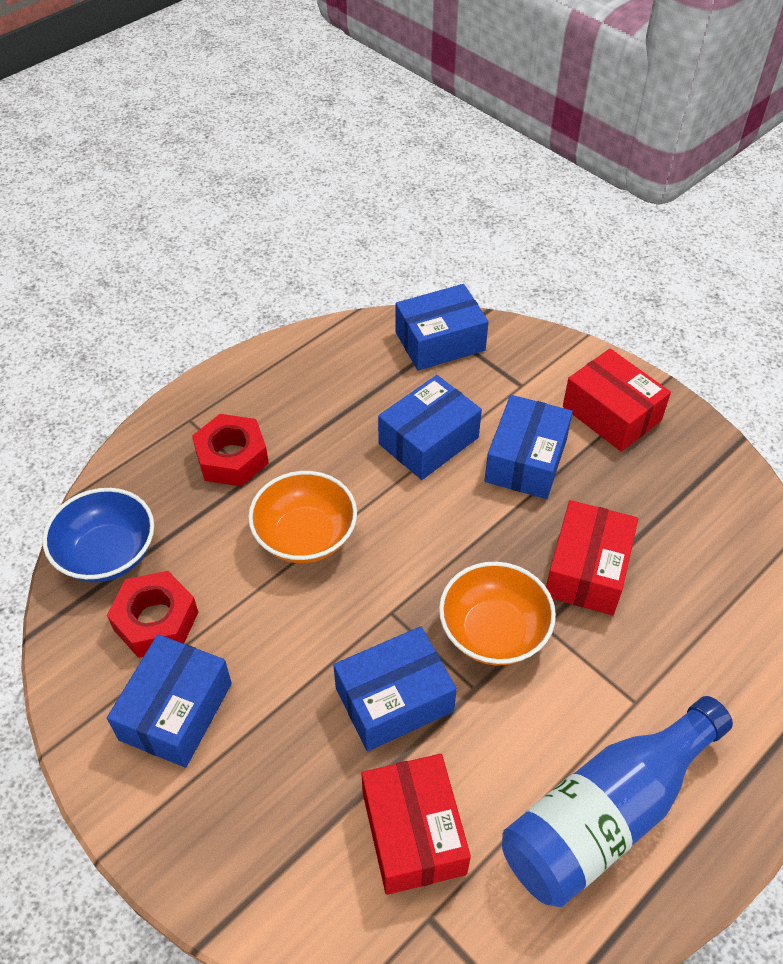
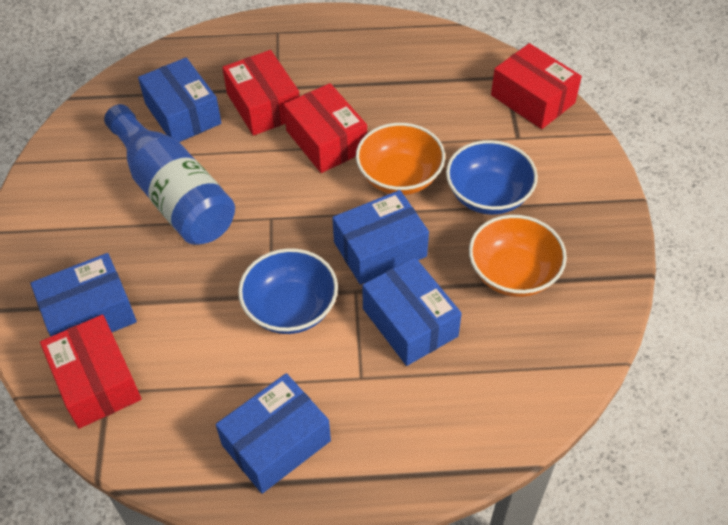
blue bowl: [42,488,154,582] = 1 -> [238,248,338,334] [446,140,538,215] = 2
red box: [362,754,471,895] [546,500,638,615] [563,349,671,452] = 3 -> [40,314,141,429] [222,50,300,136] [283,83,367,173] [491,43,582,129] = 4
red nut: [107,571,198,658] [192,414,269,487] = 2 -> none = 0

